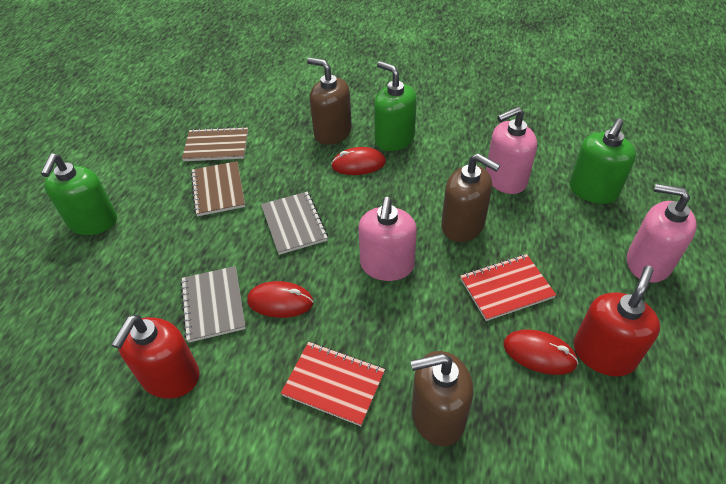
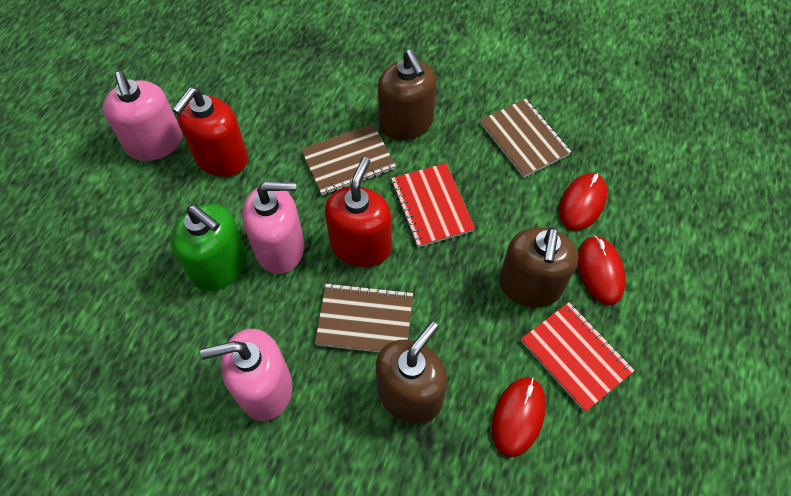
brown notebook: [182,127,248,161] [191,161,245,216] = 2 -> [301,124,396,195] [315,283,413,352] [480,99,571,178] = 3
green soap dispenser: [41,154,117,235] [374,61,417,151] [570,118,636,204] = 3 -> [171,204,247,291] = 1
grey notebook: [180,266,246,343] [261,191,328,255] = 2 -> none = 0

